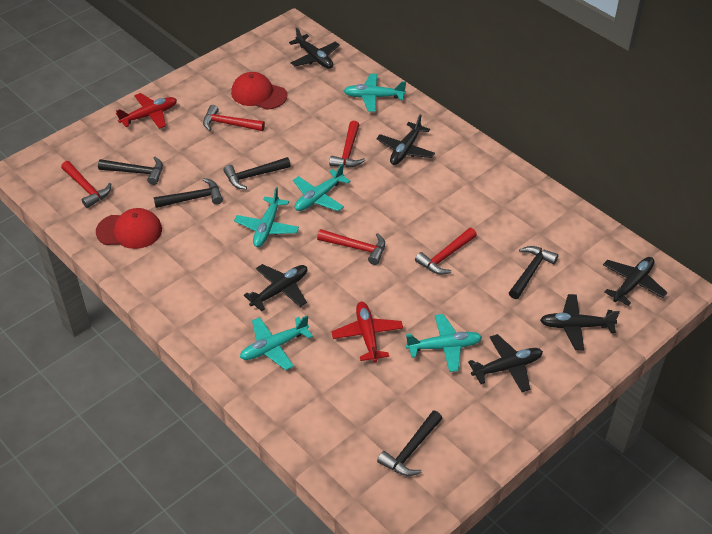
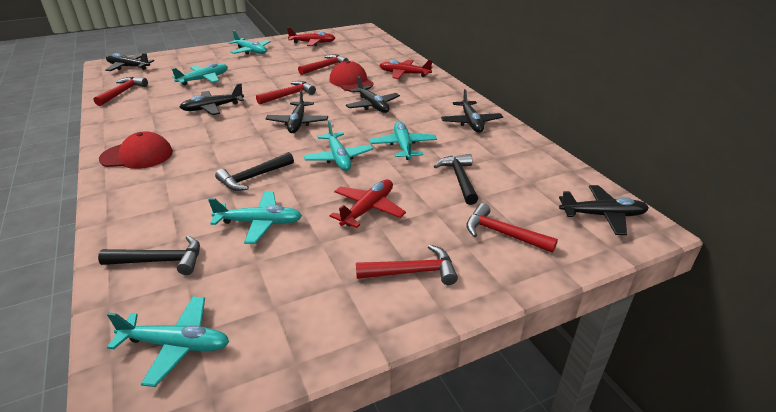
black hammer: [98,157,163,185] [154,178,223,208] [223,157,291,190] [377,411,443,476] [509,246,558,299] = 5 -> [98,236,200,275] [215,152,294,191] [434,154,478,205] = 3
red plane: [116,93,177,129] [331,302,403,362] = 2 -> [287,27,335,46] [330,180,406,228] [379,60,432,79] = 3
turquoise plane: [234,187,299,247] [240,315,313,370] [293,164,351,211] [343,74,406,112] [406,314,482,372] = 5 -> [107,296,229,387] [172,63,228,85] [208,192,302,244] [228,30,271,55] [303,120,373,171] [370,121,437,160] = 6

